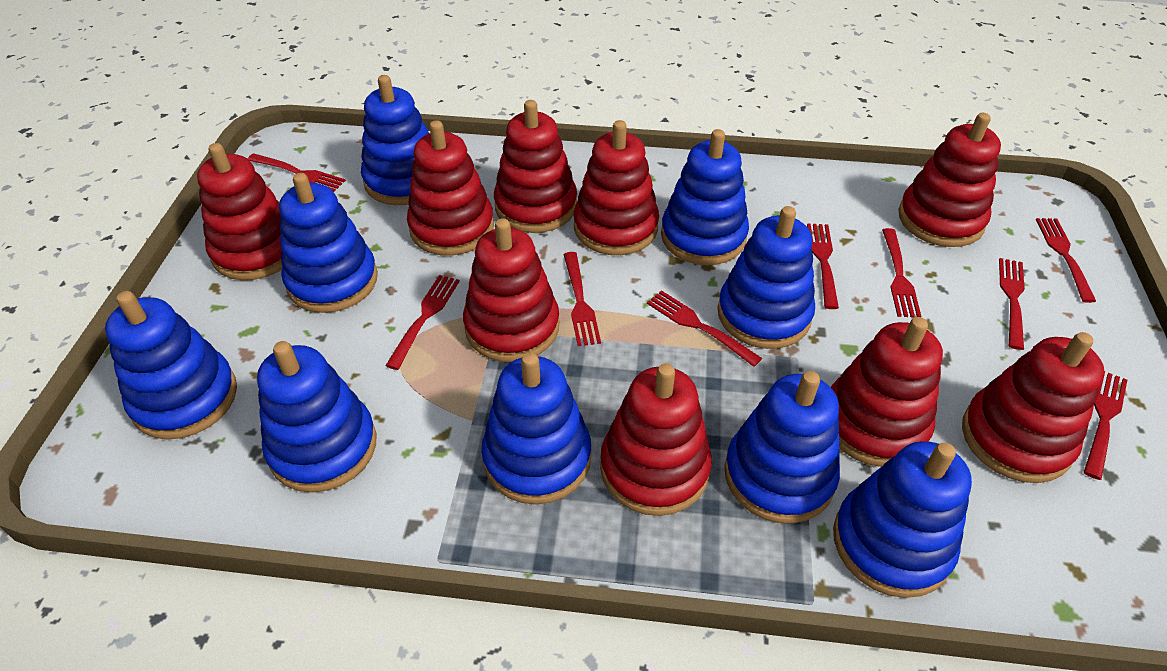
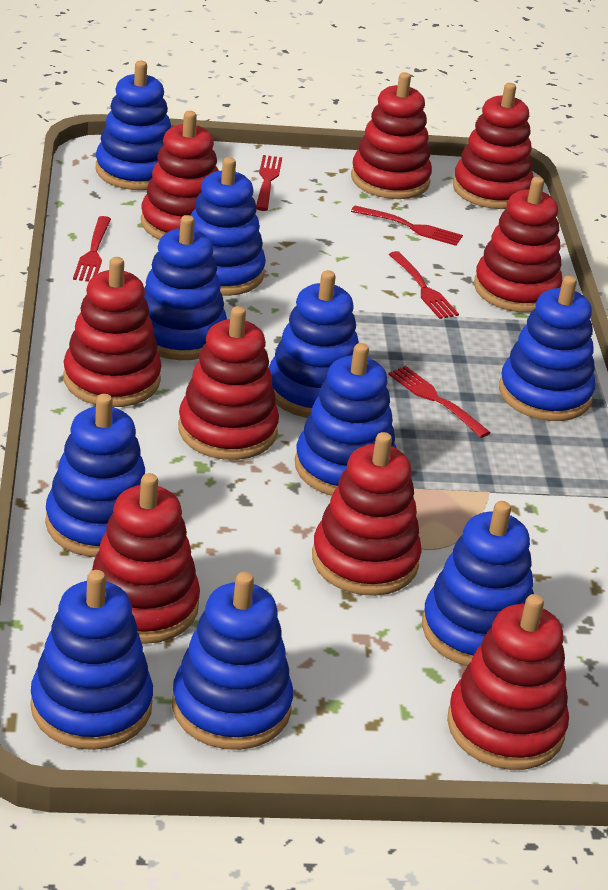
blue stacking toy: [105,291,237,440] [257,341,376,492] [279,173,378,313] [361,75,429,205] [481,352,591,504] [661,129,749,265] [717,206,815,349] [724,371,840,524] [833,441,972,598] = 9 -> [30,570,153,750] [45,394,145,557] [96,61,171,190] [144,215,227,360] [172,572,293,750] [191,157,266,296] [269,270,359,418] [295,343,396,496] [422,501,534,666] [499,276,595,421] = 10
red fork: [247,153,346,192] [385,275,460,370] [563,252,601,346] [647,290,762,367] [807,223,839,309] [882,228,921,318] [999,258,1025,350] [1036,218,1096,303] [1084,371,1127,480] = 9 -> [73,216,111,282] [256,155,282,211] [351,206,463,246] [388,366,491,438] [389,251,459,319] = 5

